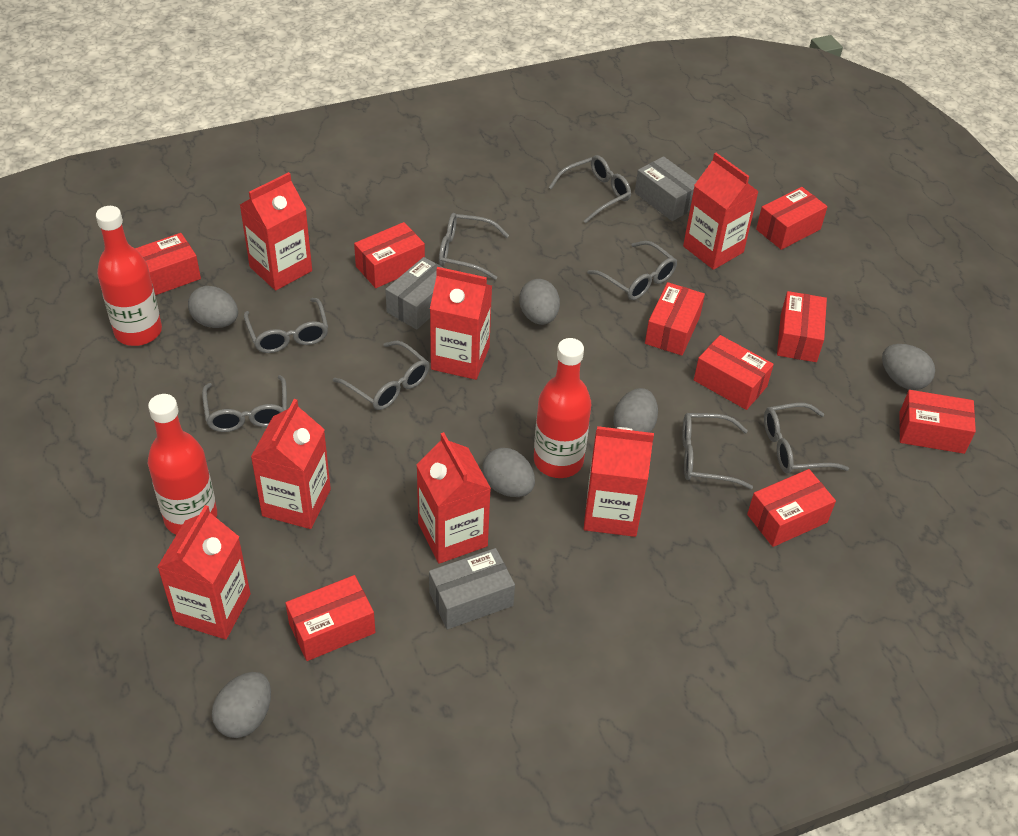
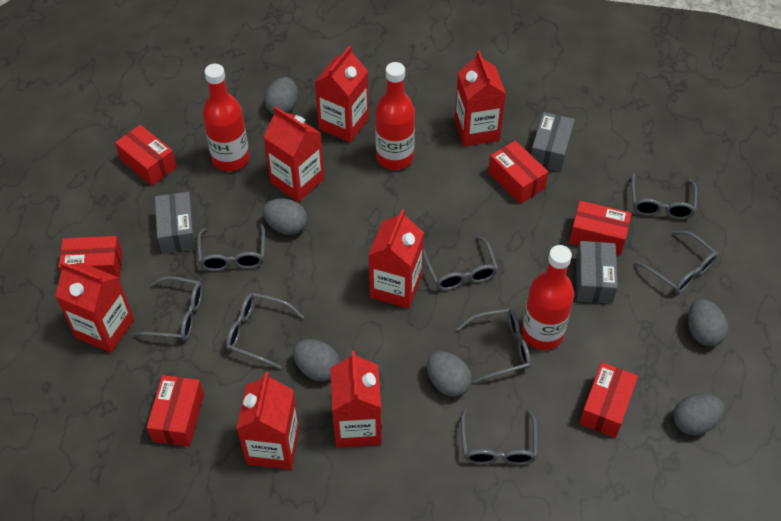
red box: [135,233,201,295] [285,575,376,661] [354,222,425,288] [645,282,705,355] [694,335,774,410] [747,469,836,547] [756,187,828,250] [777,291,827,362] [899,390,976,454] = 9 -> [59,236,123,280] [115,125,177,186] [147,375,204,447] [488,141,548,204] [569,201,632,256] [579,362,638,438] = 6

